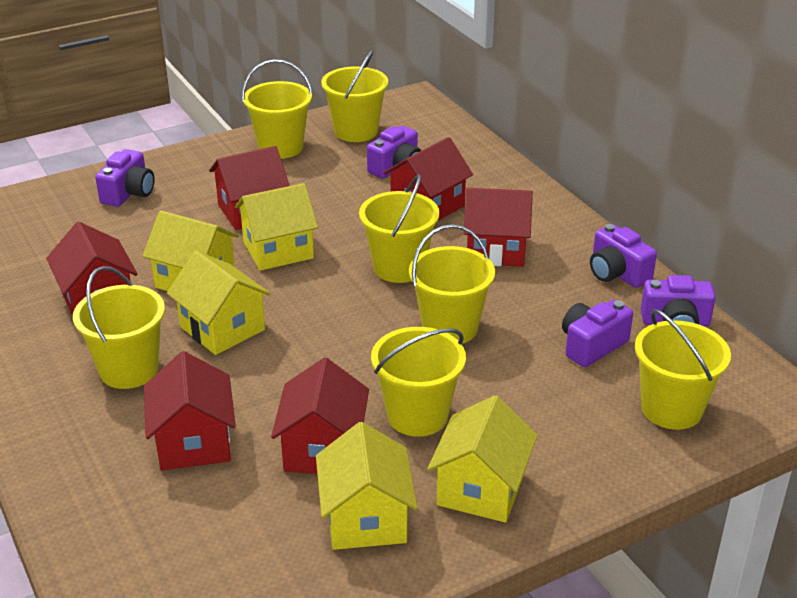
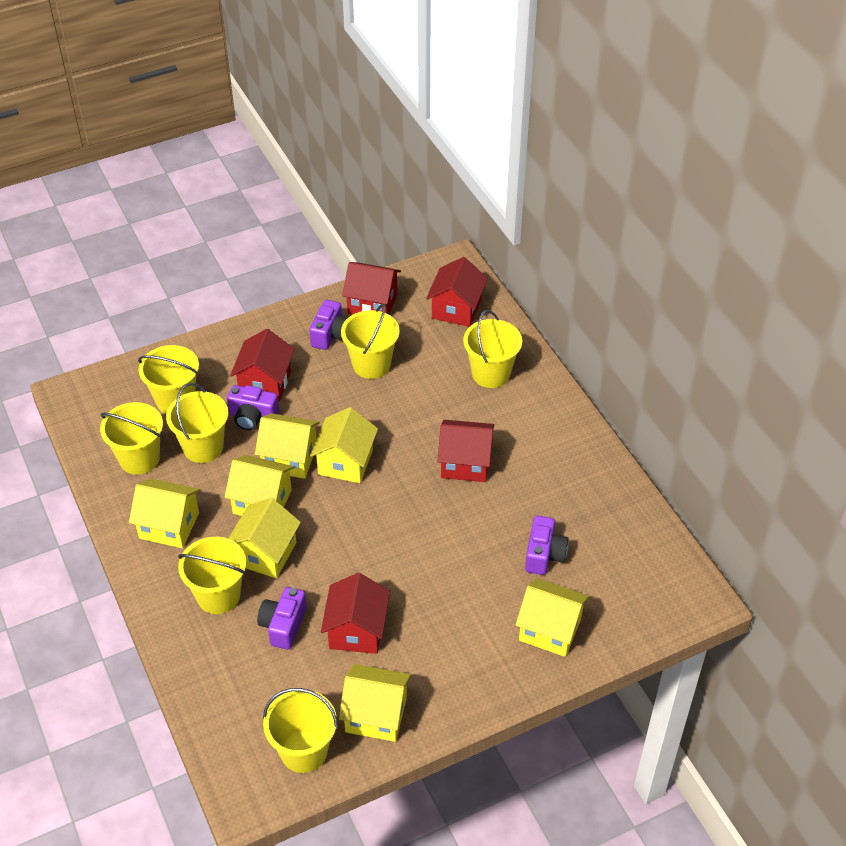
purple camera: [95,149,155,207] [367,126,422,179] [562,300,633,367] [590,224,657,288] [641,275,716,327] = 5 -> [227,385,279,430] [257,587,307,650] [309,300,347,350] [525,516,569,575] = 4
red house: [46,222,138,316] [144,351,236,470] [209,146,290,230] [271,357,369,474] [383,137,473,221] [464,188,533,267] = 6 -> [230,329,295,401] [321,573,390,654] [342,262,401,315] [426,257,488,327] [438,420,494,482] = 5
yellow house: [143,211,239,291] [167,250,271,355] [235,183,318,271] [316,422,417,550] [427,395,538,523] = 5 -> [129,479,200,548] [224,455,294,516] [228,498,301,578] [255,413,320,479] [310,407,378,483] [339,664,411,742] [515,578,589,657] = 7

